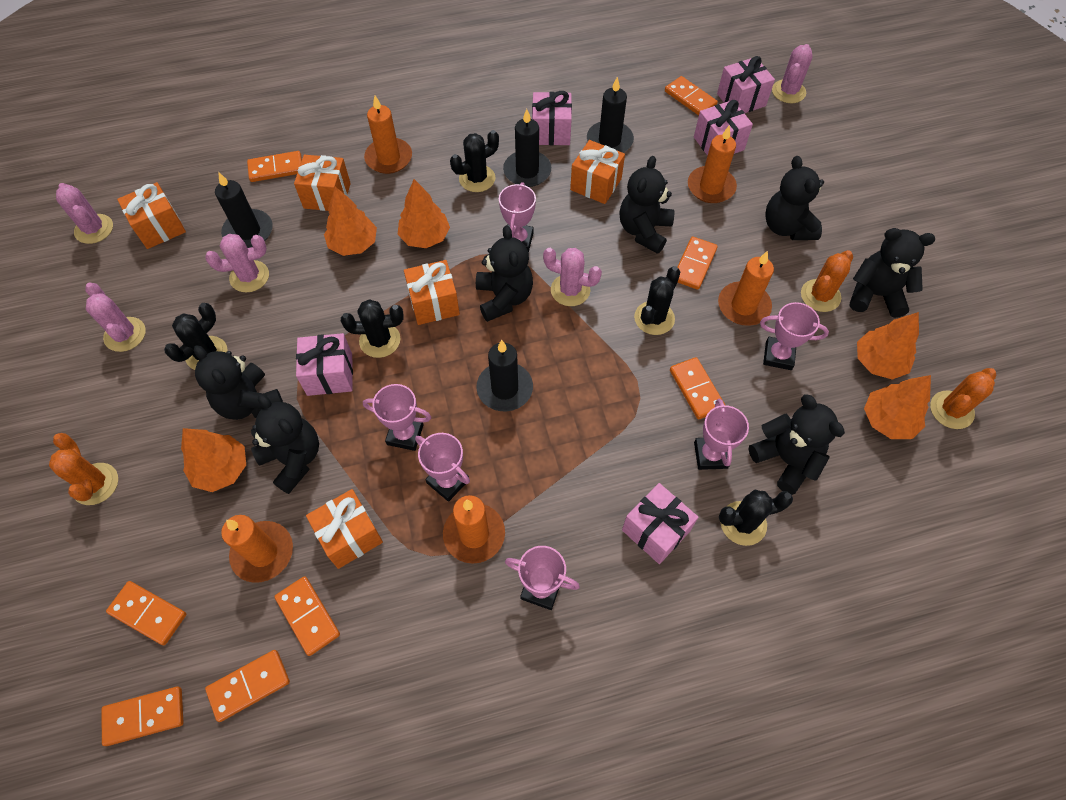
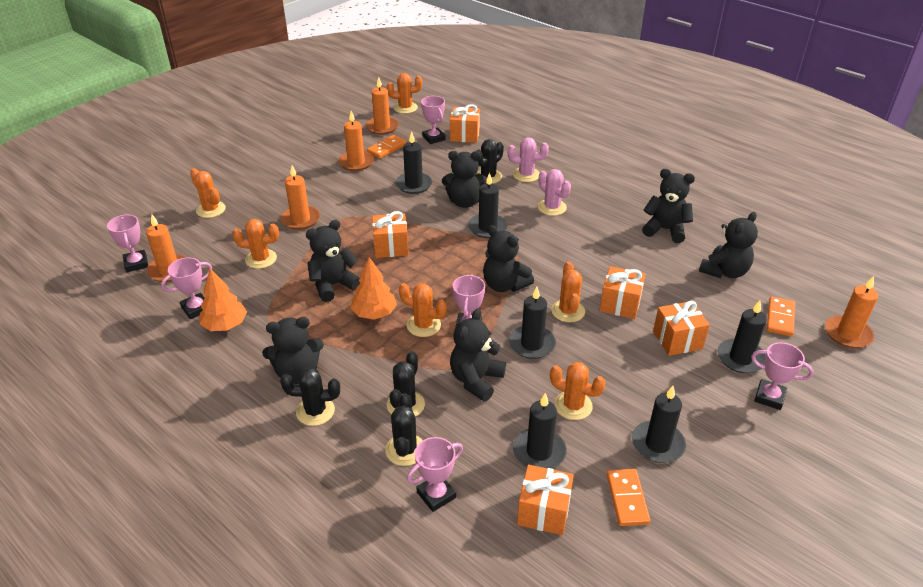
black cactus: [164,303,228,370] [341,299,404,358] [450,130,499,192] [634,266,680,335] [719,490,793,546] = 5 -> [280,367,340,426] [385,393,423,466] [387,351,425,417] [476,139,504,184] = 4
black candle: [215,173,273,248] [476,340,533,411] [503,109,551,187] [587,77,634,153] = 4 -> [396,131,432,194] [468,173,508,238] [509,287,556,359] [513,393,567,469] [632,386,686,463] [717,300,767,374] = 6
orange cactus: [49,433,118,505] [801,250,853,312] [930,368,996,429] = 3 -> [190,168,226,218] [232,219,279,269] [387,73,422,114] [399,283,447,337] [550,362,605,420] [551,262,585,322] = 6
orange domino: [101,686,184,746] [106,581,187,645] [205,650,290,722] [247,151,302,182] [274,576,340,656] [665,76,718,116] [670,357,725,420] [677,236,718,290] = 8 -> [367,135,406,159] [606,469,650,526] [766,296,795,336] = 3
orange tree: [181,428,246,492] [324,187,377,256] [398,179,450,248] [857,312,919,380] [864,375,931,439] = 5 -> [199,269,247,331] [350,257,397,320] = 2
pink cactus: [56,183,113,244] [85,283,146,352] [205,234,269,293] [543,248,602,306] [772,44,813,103] = 5 -> [508,137,549,182] [538,169,571,216] = 2
pink gift: [296,333,353,396] [532,91,572,145] [622,483,698,564] [694,100,753,156] [717,56,775,113] = 5 -> none = 0

